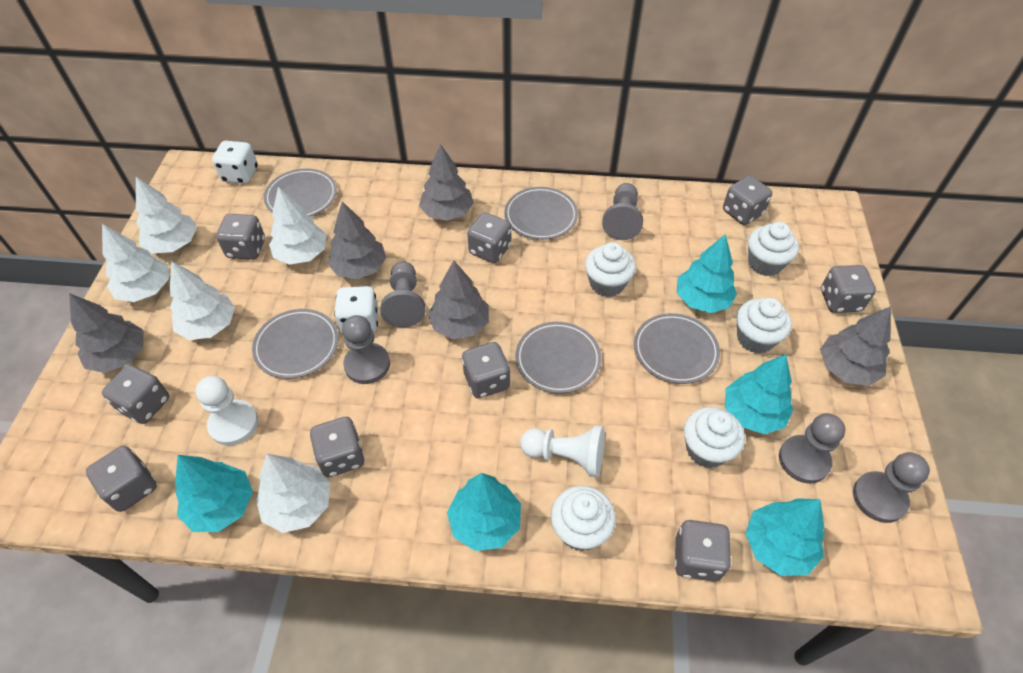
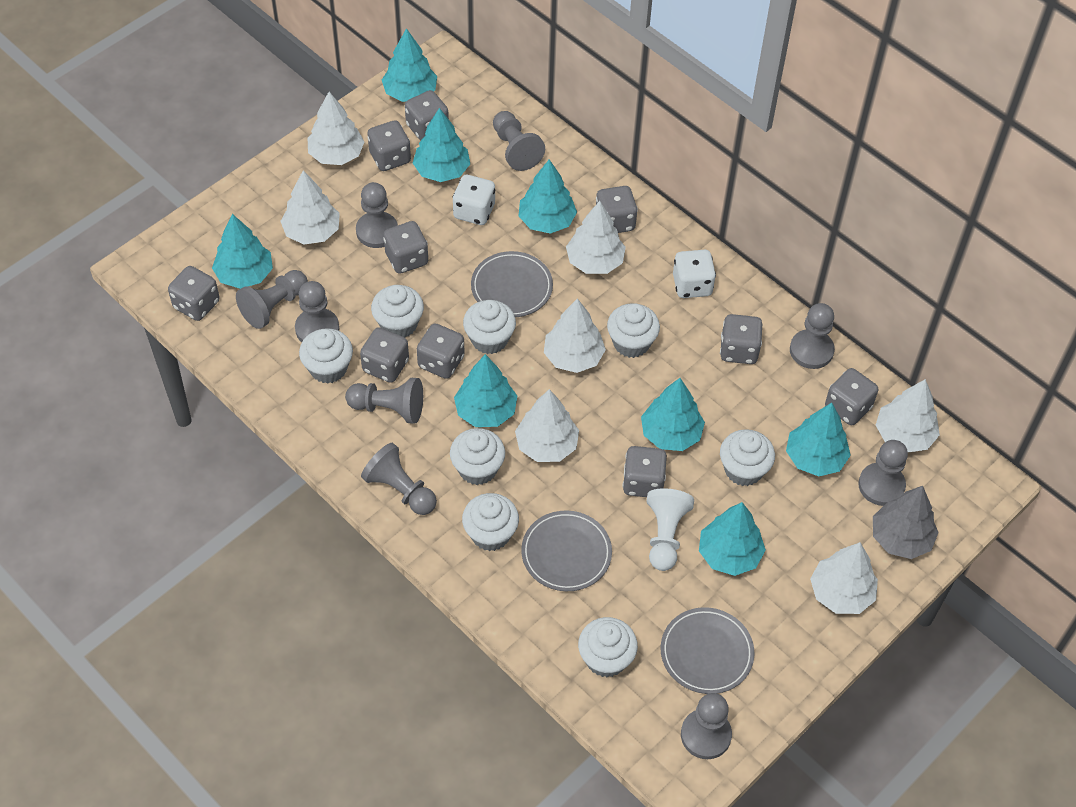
grey dice: [86,446,157,512] [102,365,169,424] [216,214,265,260] [310,417,365,477] [462,342,510,399] [467,212,511,263] [674,520,731,582] [723,176,772,225] [821,265,876,313] = 9 -> [168,266,220,321] [360,327,409,383] [367,120,411,171] [383,221,428,274] [405,90,449,140] [417,323,465,379] [596,186,638,233] [623,446,667,497] [720,314,762,364] [825,368,878,425] = 10
grey pawn: [342,315,390,384] [380,261,425,327] [602,183,643,240] [779,413,845,484] [853,452,930,523] = 5 -> [236,270,308,329] [295,281,339,342] [345,378,423,424] [356,182,398,248] [361,443,437,515] [493,111,545,171] [681,693,732,759] [790,303,835,369] [858,440,908,506] = 9
grey plate: [252,309,338,379] [264,168,337,216] [504,187,578,240] [515,322,602,394] [634,313,720,384] = 5 -> [471,251,553,317] [521,510,612,591] [661,607,755,694] = 3
grey tree: [69,293,144,373] [328,201,386,279] [419,144,474,221] [428,260,489,339] [820,306,891,386] = 5 -> [873,486,939,559] = 1
turquoise tree: [175,455,253,532] [447,473,521,551] [677,234,737,313] [725,354,793,434] [745,498,825,576] = 5 -> [212,214,273,289] [382,28,437,102] [413,108,470,182] [454,354,517,427] [518,159,577,234] [641,378,705,451] [699,502,766,576] [786,403,851,476] = 8
white cupcake: [551,486,616,551] [585,242,636,297] [684,407,745,468] [736,298,792,354] [748,222,799,276] = 5 -> [299,328,353,384] [371,285,424,338] [450,428,505,485] [462,493,519,551] [463,300,516,354] [578,617,638,678] [607,303,660,358] [720,429,775,486] = 8
white pawn: [195,376,258,446] [520,425,605,477] = 2 -> [646,488,694,571] = 1
white tree: [102,224,169,302] [136,177,197,254] [170,261,235,340] [256,454,330,533] [269,187,327,265] = 5 -> [280,170,340,244] [308,92,364,165] [515,389,579,462] [544,298,606,373] [566,201,626,274] [810,542,878,614] [876,379,940,452] = 7

